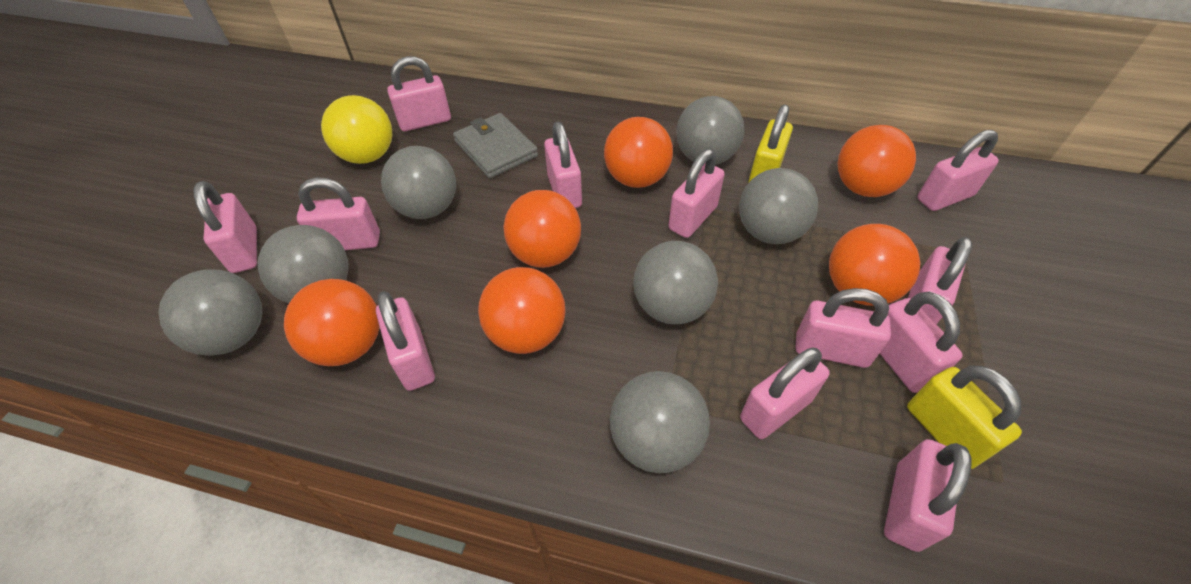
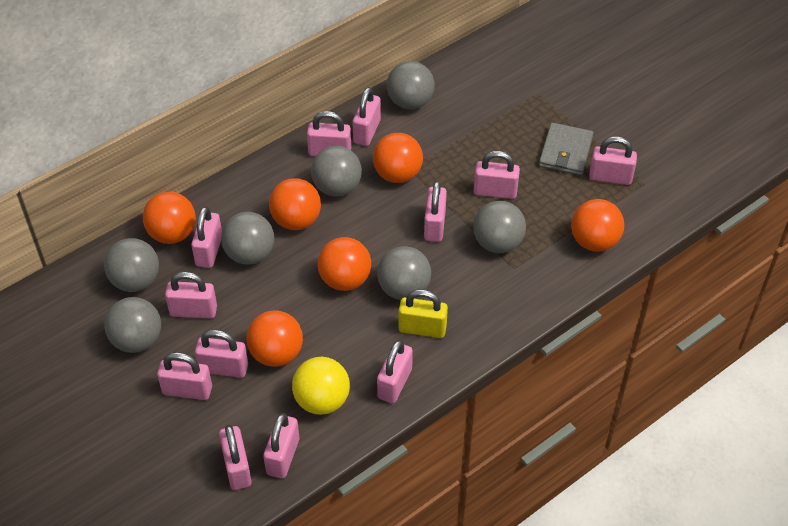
yellow padlock: [748,104,793,183] [907,366,1022,469] = 2 -> [398,289,448,338] = 1

